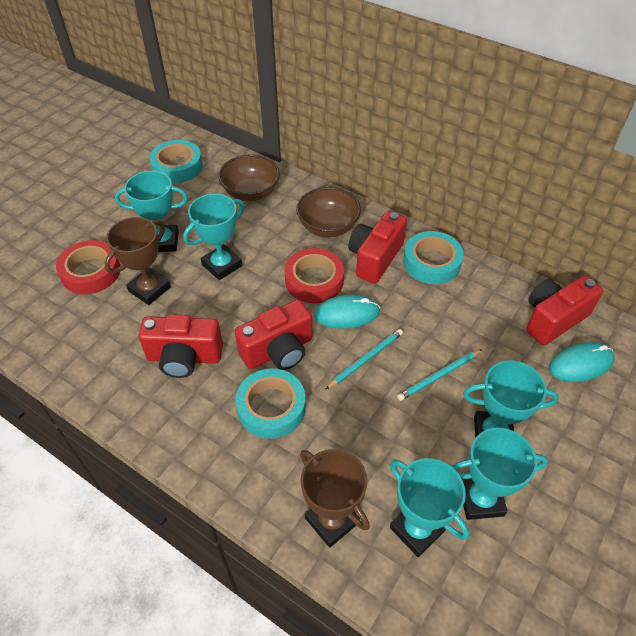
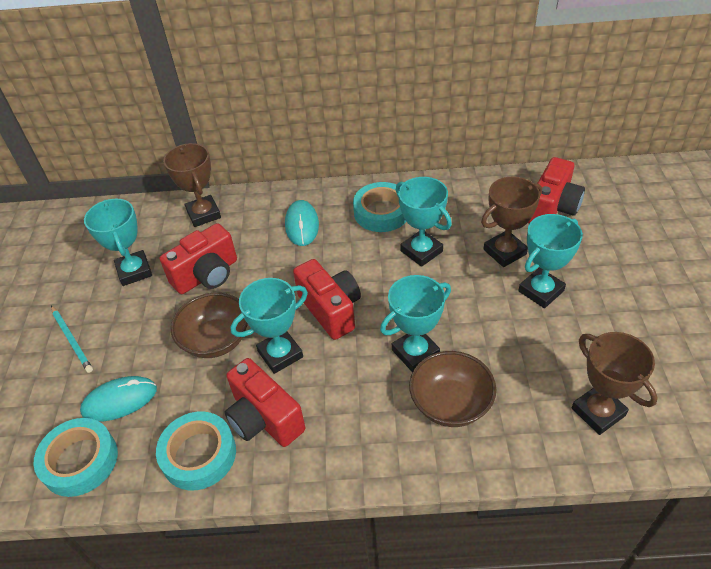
brown trophy: [104,217,171,305] [300,449,370,547] = 2 -> [163,143,221,227] [481,177,542,267] [572,332,658,435] = 3
red tape: [56,240,120,294] [284,248,344,303] = 2 -> none = 0
turquoise pencil: [325,329,403,390] [397,349,482,401] = 2 -> [51,306,93,373] = 1

